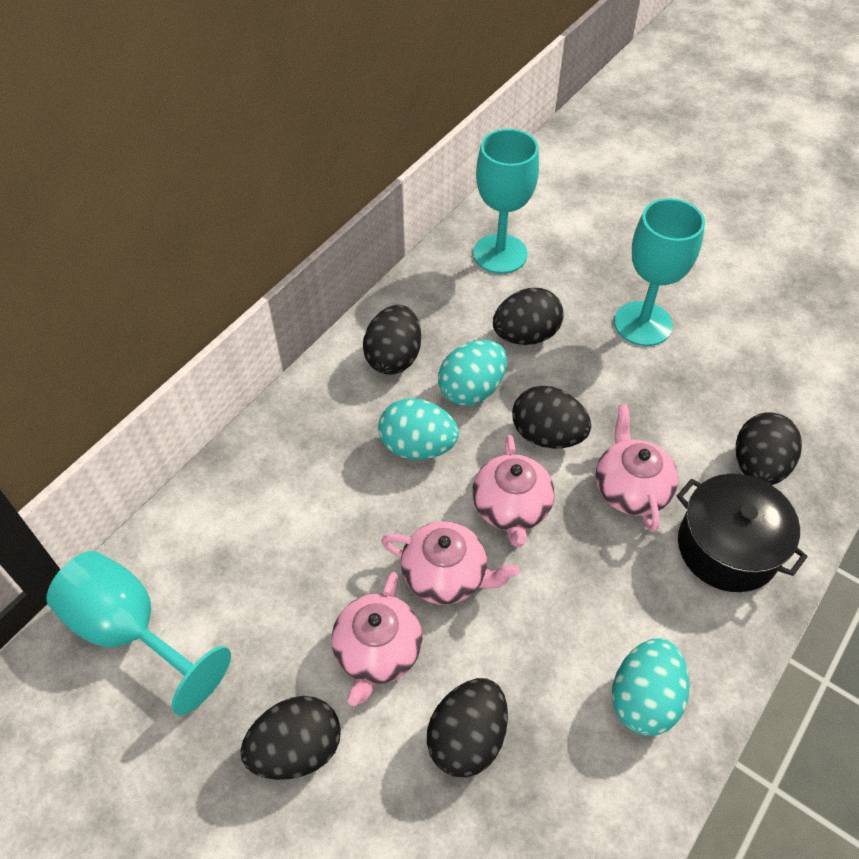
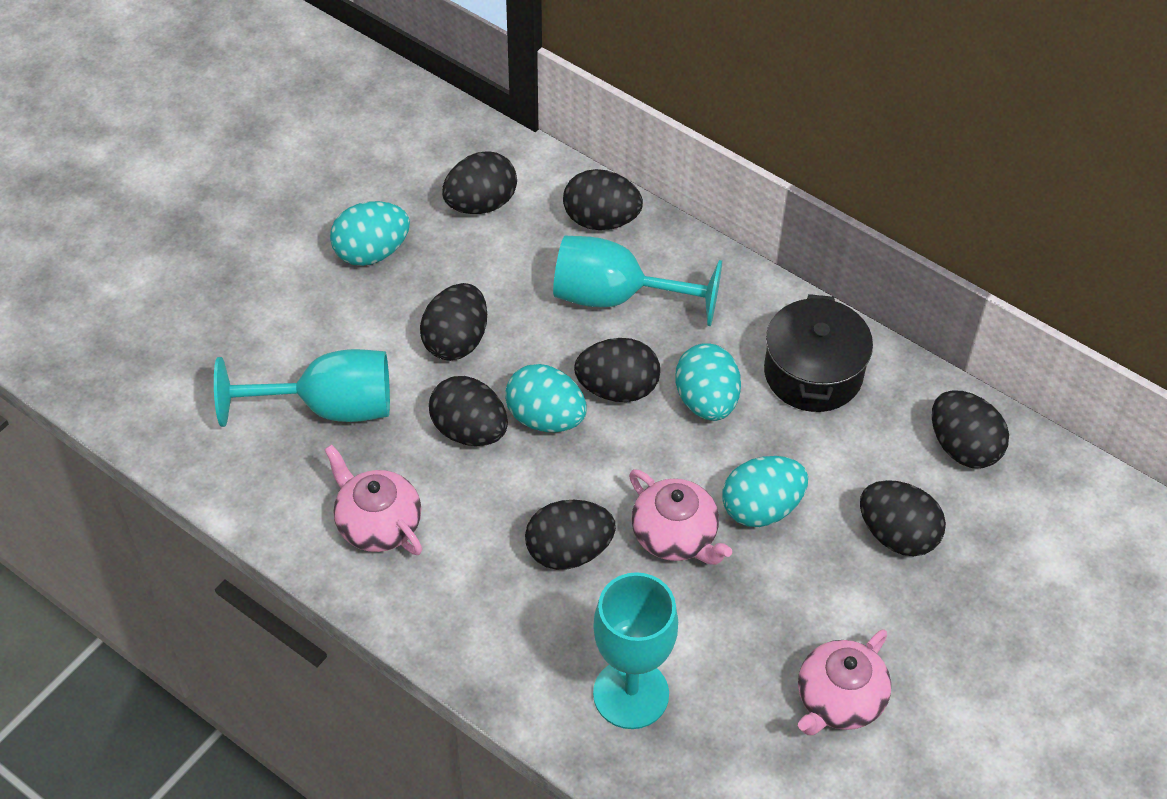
black egg: [240,696,341,780] [363,305,421,375] [427,678,508,777] [493,288,564,345] [512,386,591,448] [736,413,802,485] = 6 -> [420,283,487,361] [429,376,508,446] [442,151,517,214] [525,500,616,570] [563,169,643,230] [574,338,660,402] [860,480,946,556] [932,390,1009,468] = 8
pink teapot: [332,572,423,706] [381,521,520,605] [472,435,554,547] [596,404,678,532] = 4 -> [324,445,422,555] [629,469,732,565] [798,629,891,735] = 3
turquoise egg: [378,398,459,460] [438,340,507,406] [612,638,690,736] = 3 -> [330,201,410,266] [505,364,587,432] [675,343,741,421] [722,456,808,527] = 4

